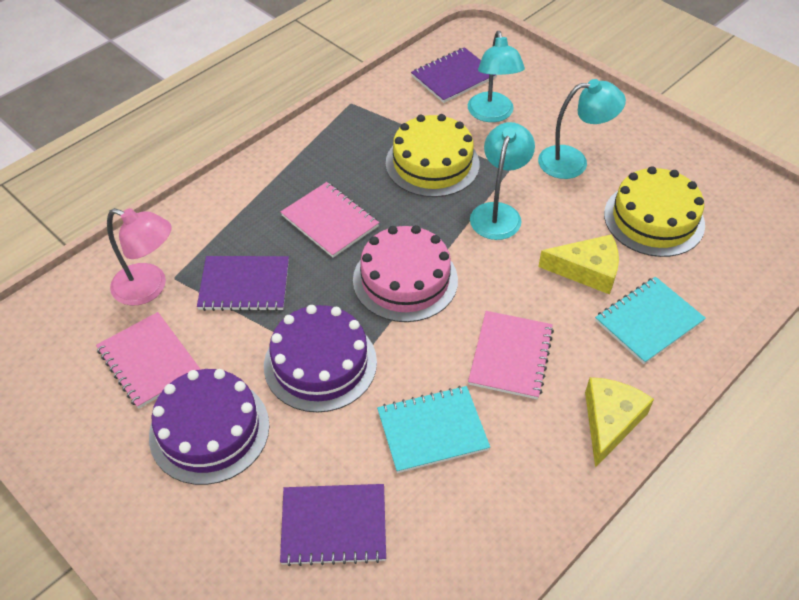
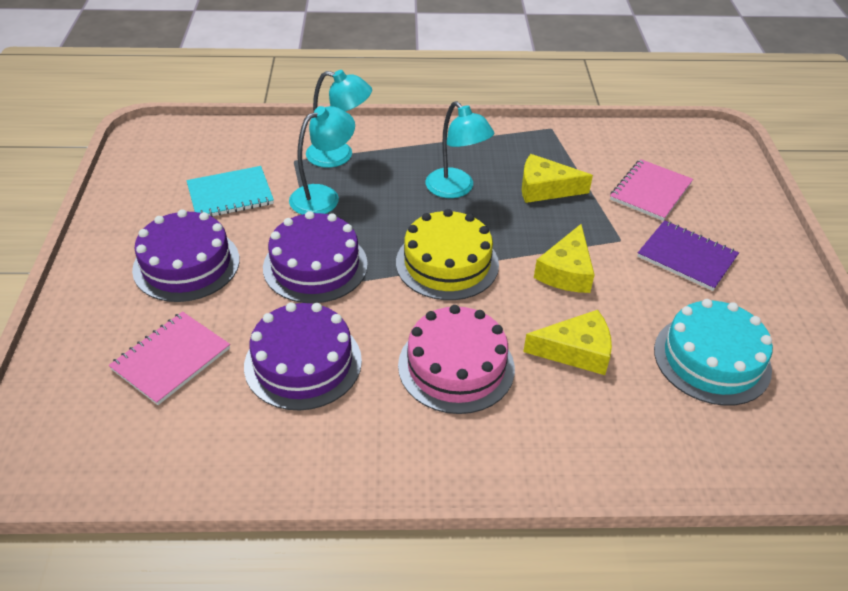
pink lamp: [107,208,172,305] = 1 -> none = 0
pink notebook: [96,312,201,409] [281,182,379,258] [468,311,554,399] = 3 -> [109,311,230,405] [610,159,693,221] = 2
purple cake: [149,369,269,485] [264,305,377,412] = 2 -> [132,209,240,302] [244,302,362,411] [263,211,368,303] = 3
purple notebook: [197,256,289,311] [280,484,386,566] [411,47,497,103] = 3 -> [637,220,739,291] = 1
turquoise cake: none = 0 -> [654,299,773,406] = 1
turquoise notebook: [377,386,490,473] [595,277,706,364] = 2 -> [186,166,274,217] = 1
yellow cake: [386,114,480,197] [604,166,705,257] = 2 -> [396,209,499,300] = 1
yellow cheese: [538,234,619,295] [585,377,654,468] = 2 -> [522,154,593,203] [523,310,612,375] [534,224,595,293] = 3

